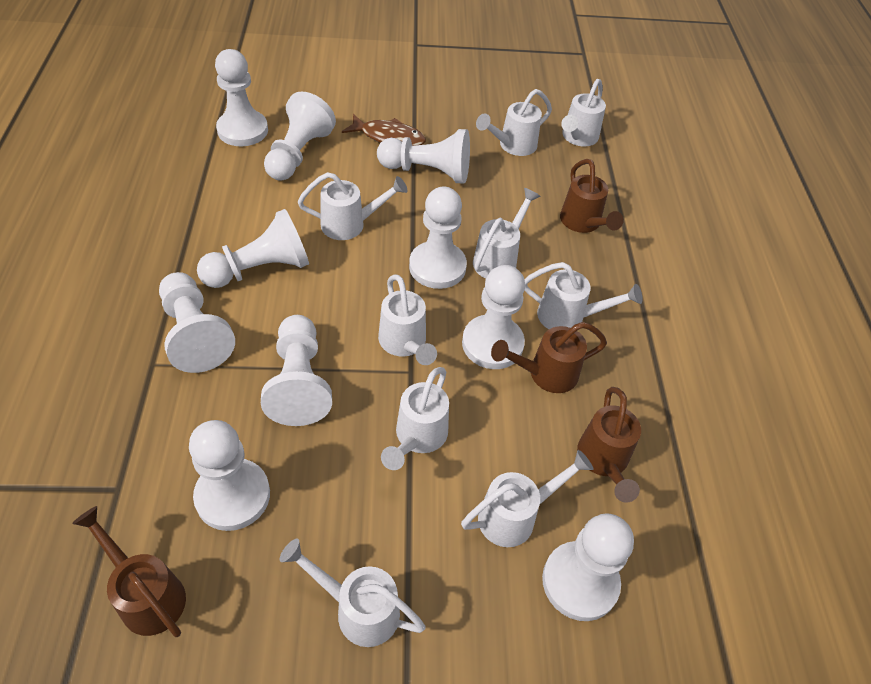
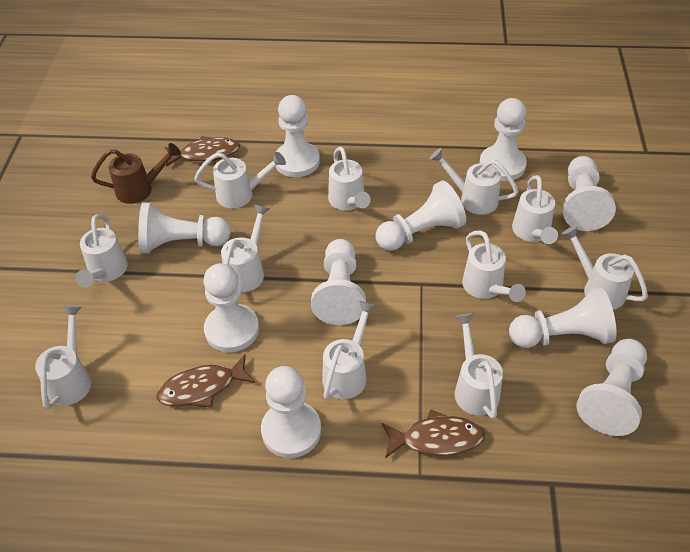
brown fish: [342,114,426,146] = 1 -> [156,354,255,408] [165,136,240,167] [382,409,485,458] = 3
brown watering can: [72,506,186,637] [491,322,607,393] [560,159,624,233] [577,387,641,503] = 4 -> [91,143,181,204] = 1
white watering can: [280,539,426,647] [298,172,408,240] [378,275,437,365] [381,367,449,470] [461,450,594,547] [473,188,541,278] [476,89,552,156] [524,262,643,329] [561,79,606,147] = 9 -> [35,306,91,409] [76,214,128,287] [194,152,286,208] [221,204,270,292] [322,301,377,400] [328,146,371,211] [430,148,518,215] [455,313,503,419] [462,231,526,302] [512,175,558,244] [562,225,648,309] = 11

